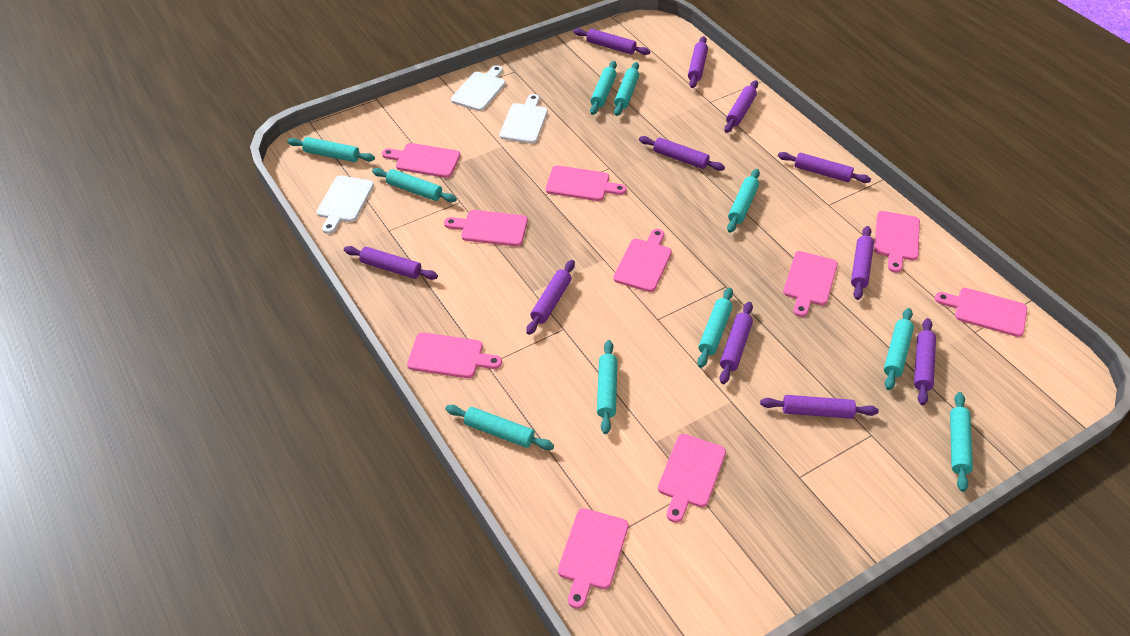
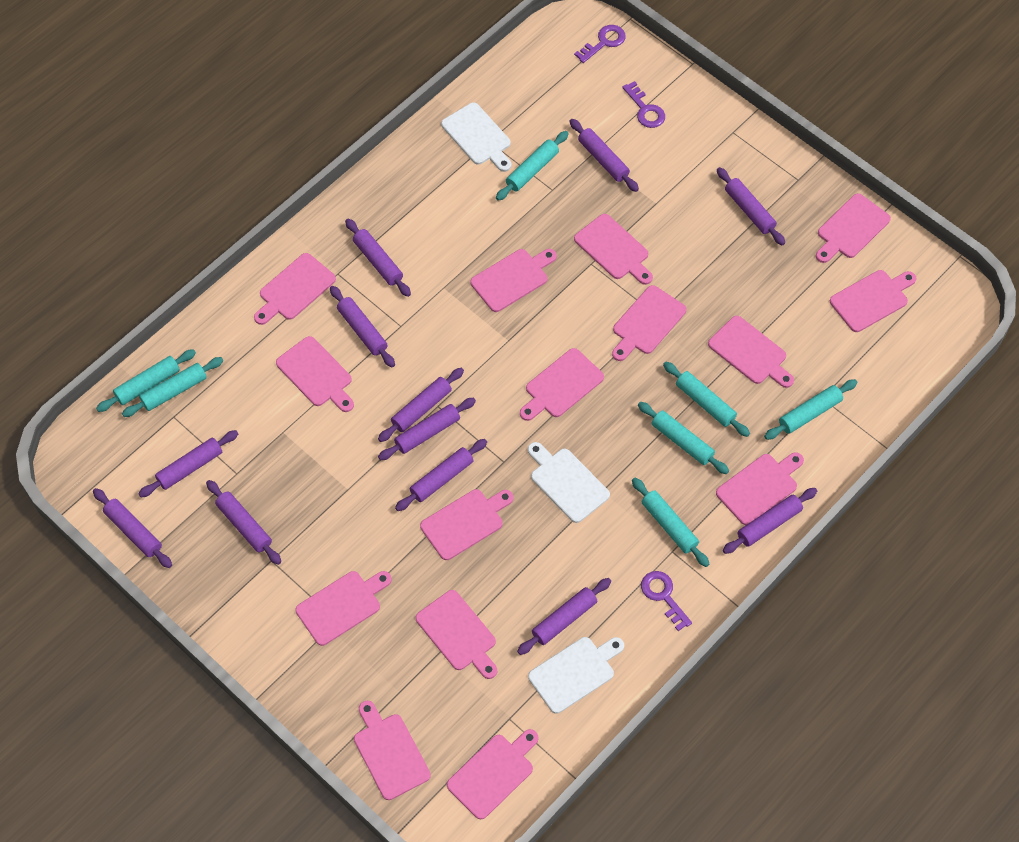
pink cutting board: [382,143,461,178] [407,332,502,378] [444,210,528,246] [546,165,627,201] [558,508,629,609] [613,229,672,292] [658,434,726,523] [783,251,838,317] [874,211,920,273] [935,288,1027,337] = 10 -> [254,253,336,325] [276,336,354,412] [296,571,392,646] [354,701,431,800] [416,590,497,679] [420,489,513,560] [447,729,539,819] [470,249,557,312] [520,348,604,421] [574,214,653,285] [612,285,687,361] [708,316,794,388] [716,452,804,525] [816,194,891,263] [830,270,916,332] = 15
purple key: none = 0 -> [574,25,626,63] [622,81,665,128] [641,571,692,631] = 3
purple rolling pin: [344,246,438,280] [526,260,575,335] [573,28,650,55] [639,136,725,171] [688,36,708,88] [719,302,753,384] [724,80,758,133] [760,395,879,419] [778,152,871,183] [851,226,874,300] [914,318,936,405] = 11 -> [93,488,172,568] [138,430,238,497] [206,480,281,565] [330,286,395,367] [345,219,411,297] [378,368,464,442] [378,398,476,460] [395,439,487,511] [517,578,611,655] [570,119,639,192] [717,167,785,245] [723,488,817,554] = 12
turquoise rolling pin: [287,137,375,162] [372,168,457,202] [445,405,554,450] [590,61,617,115] [597,340,617,434] [614,62,639,116] [697,288,733,368] [727,169,760,233] [884,308,914,390] [950,392,973,492] = 10 -> [96,349,196,412] [122,357,223,417] [496,131,569,201] [632,478,709,567] [638,402,729,474] [663,362,750,437] [764,379,857,440] = 7

